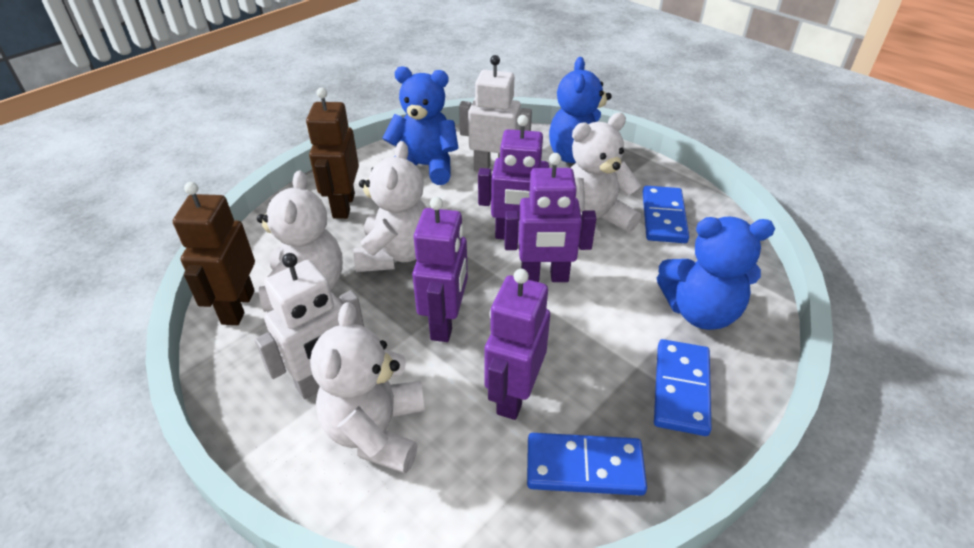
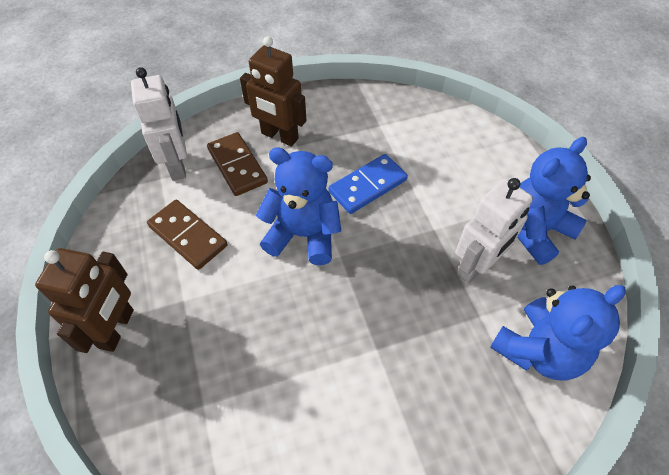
blue domino: [527,433,647,496] [643,186,689,243] [654,339,711,436] = 3 -> [329,154,408,214] = 1
brown domino: none = 0 -> [147,200,228,270] [207,132,268,196] = 2
purple robot: [412,197,468,342] [478,115,549,240] [484,269,550,420] [504,153,597,282] = 4 -> none = 0
white teddy bear: [257,171,343,312] [310,302,425,474] [353,141,427,272] [571,113,641,246] = 4 -> none = 0

